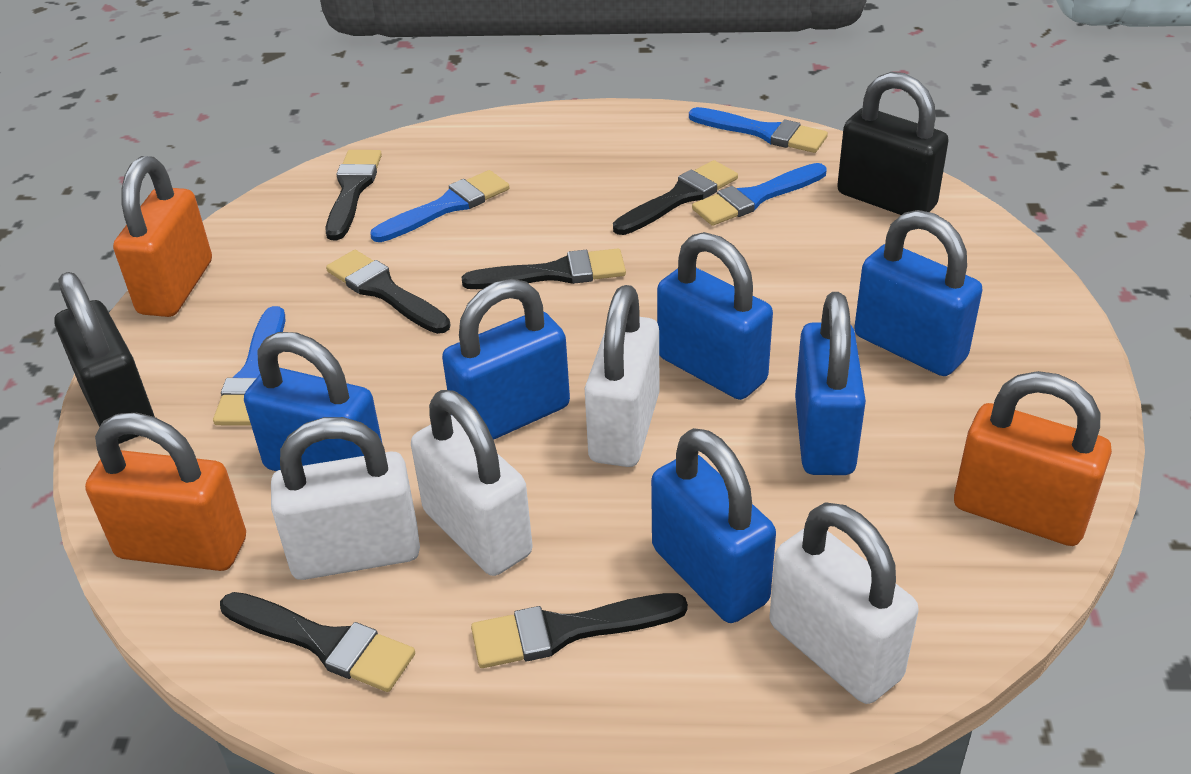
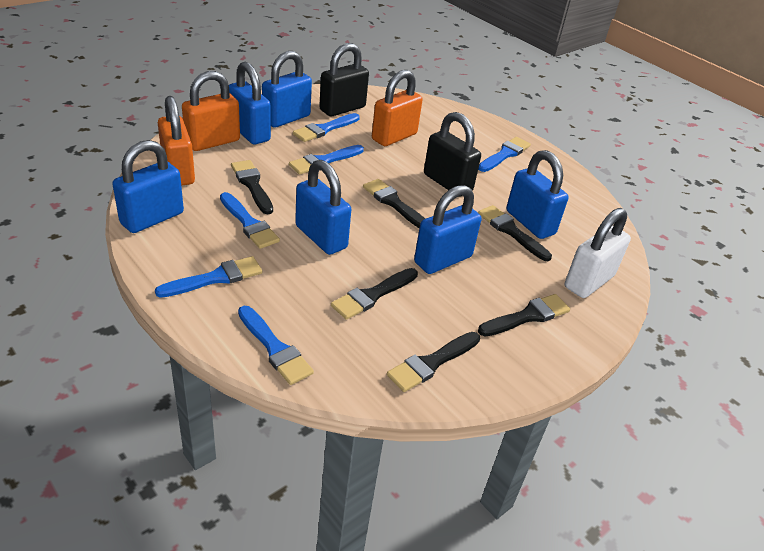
blue brush: [213,306,285,426] [370,170,509,242] [689,107,828,153] [692,163,827,226] = 4 -> [155,256,262,298] [220,192,280,249] [238,306,314,385] [289,145,364,175] [293,113,360,142] [478,137,531,172] = 6
white padlock: [271,417,420,580] [411,390,533,576] [584,285,659,467] [769,502,919,704] = 4 -> [565,208,631,298] = 1

